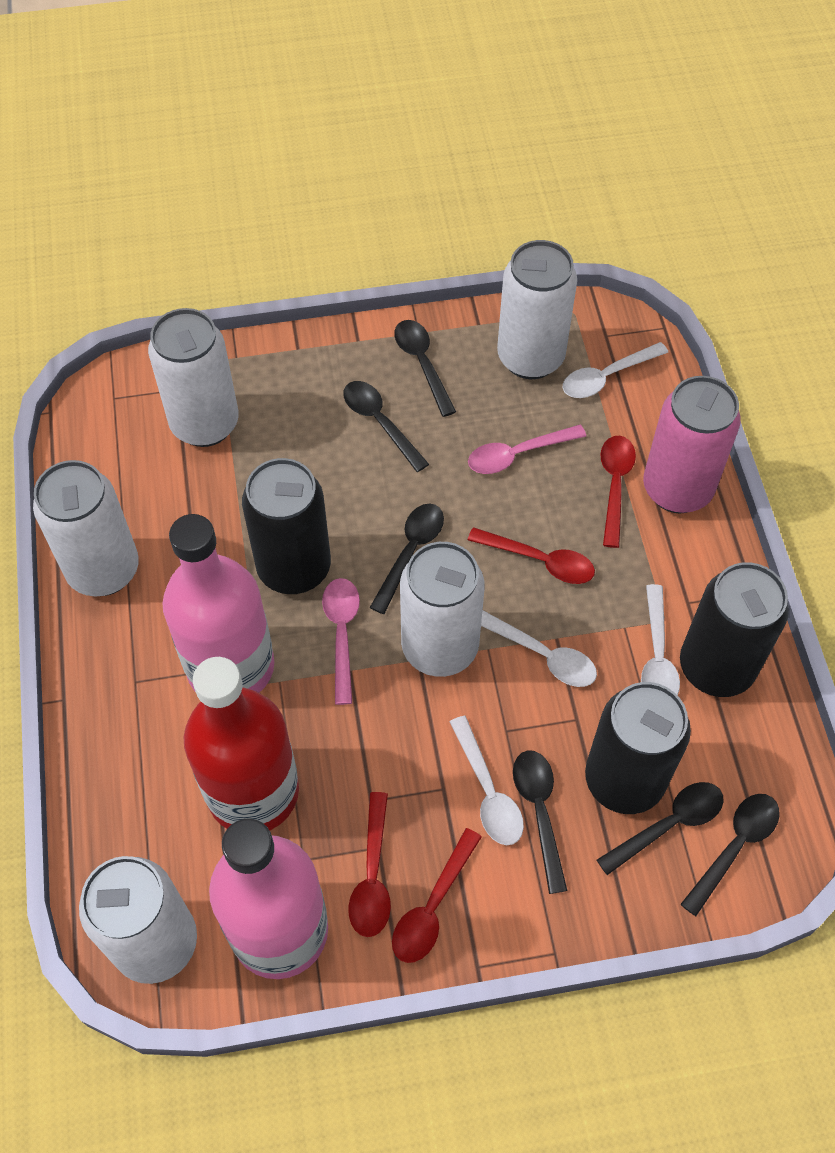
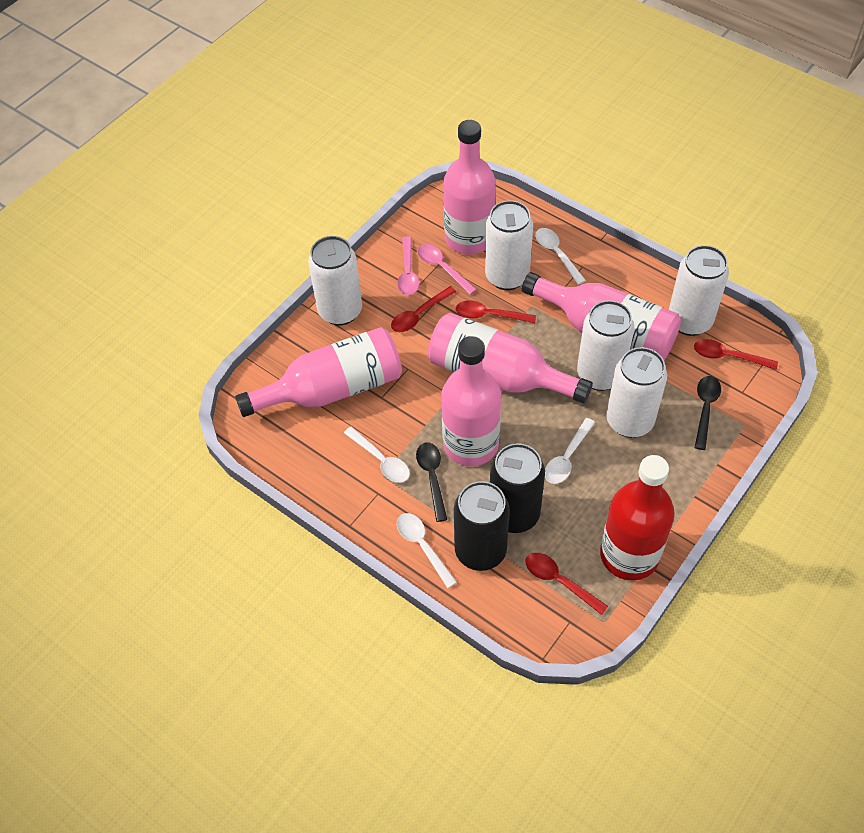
black can: [242,458,331,594] [585,682,691,814] [680,562,789,697] = 3 -> [454,481,510,571] [490,443,545,533] = 2
black spoon: [343,381,429,472] [369,503,444,614] [394,320,456,417] [513,750,567,894] [597,782,724,875] [680,794,780,916] = 6 -> [416,442,447,522] [694,376,721,450] = 2
pink bottle: [163,514,274,693] [209,818,328,979] = 2 -> [235,327,402,417] [428,313,593,403] [442,336,501,466] [443,120,496,255] [522,272,681,360] = 5
pink can: [643,376,741,513] = 1 -> none = 0

